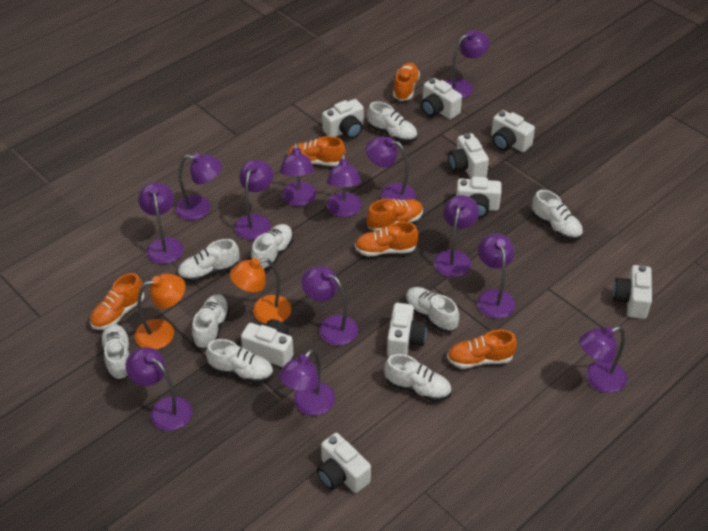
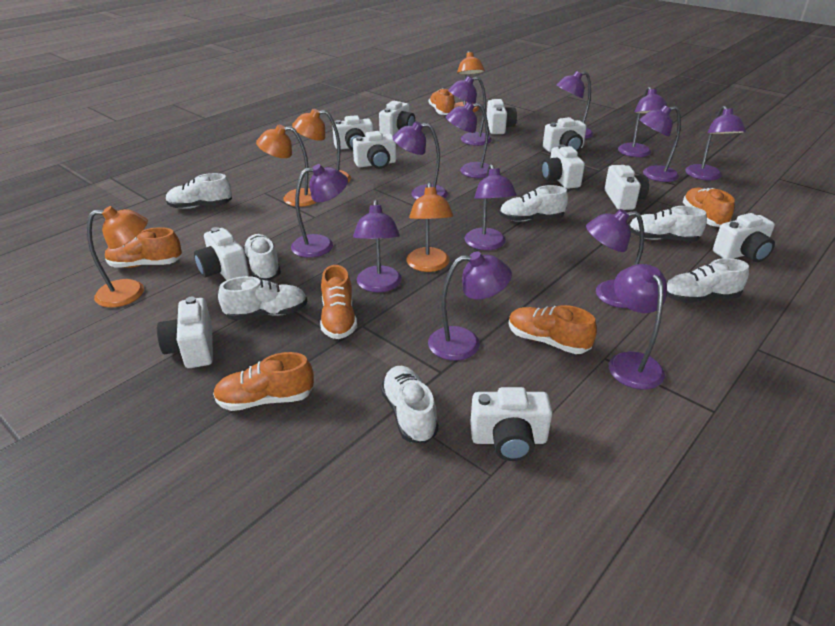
orange lamp: [134,274,185,350] [230,258,291,324] = 2 -> [87,206,148,308] [256,125,317,207] [292,109,351,182] [406,182,453,272] [454,51,485,112] = 5
white camera: [241,319,294,367] [317,433,371,493] [322,99,364,139] [387,303,427,357] [421,78,462,119] [448,133,489,179] [456,177,501,218] [491,110,535,152] [613,265,652,319] = 9 -> [157,297,213,368] [194,227,249,280] [332,115,373,151] [353,131,396,169] [379,101,415,135] [470,387,553,461] [487,99,517,134] [541,144,585,189] [543,117,587,152] [604,165,649,210] [713,213,775,262] = 11
white shoe: [100,324,130,380] [177,239,239,282] [192,295,230,349] [206,339,273,384] [251,224,293,270] [367,102,417,143] [384,354,451,402] [405,287,459,333] [532,190,583,240] = 9 -> [166,173,232,209] [218,276,307,320] [243,234,281,281] [381,366,438,444] [499,185,568,222] [629,206,707,242] [667,258,749,303] = 7

